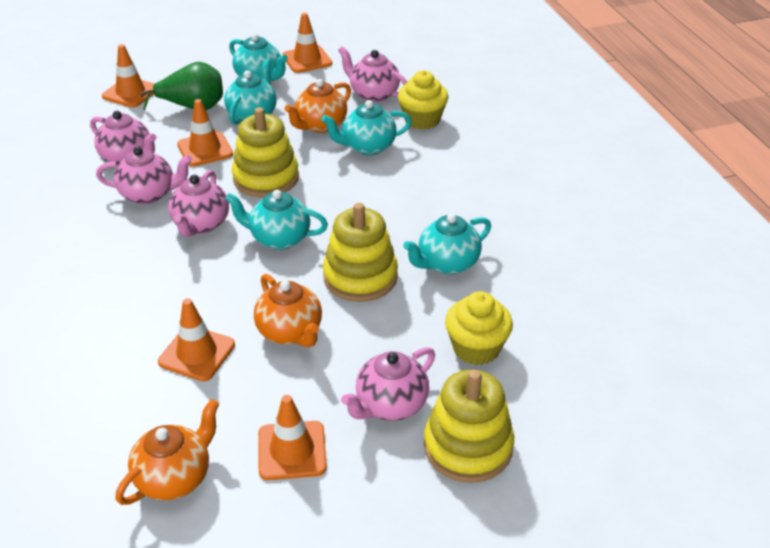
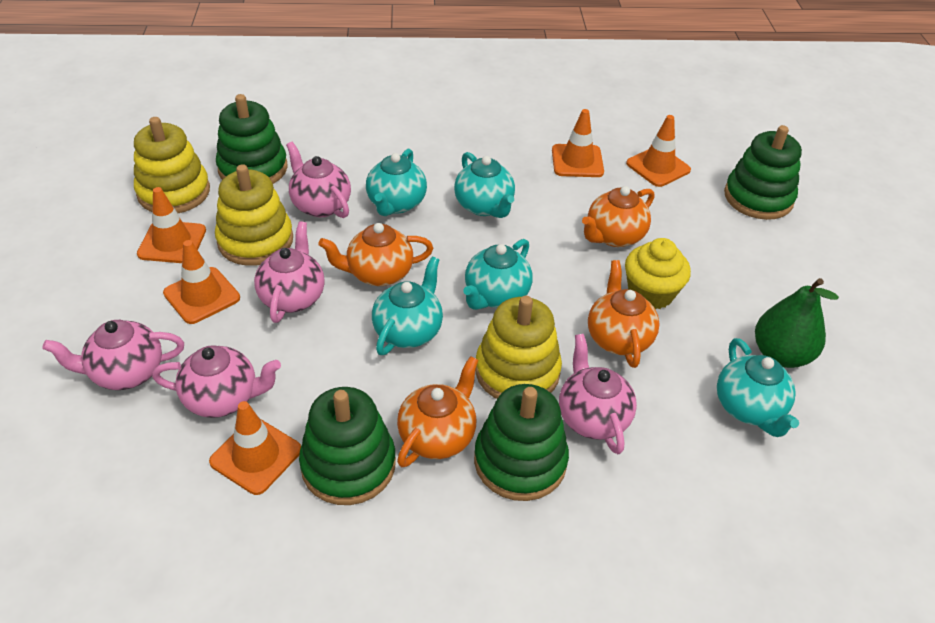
green stacking toy: none = 0 -> [216,94,288,184] [299,387,396,505] [474,384,569,501] [724,125,802,220] = 4
orange teapot: [115,399,219,505] [254,274,322,348] [284,79,351,133] = 3 -> [318,223,433,286] [397,356,478,467] [582,186,654,247] [588,260,659,368] = 4
yellow cupcake: [398,70,449,130] [445,291,513,365] = 2 -> [625,238,691,309] = 1

